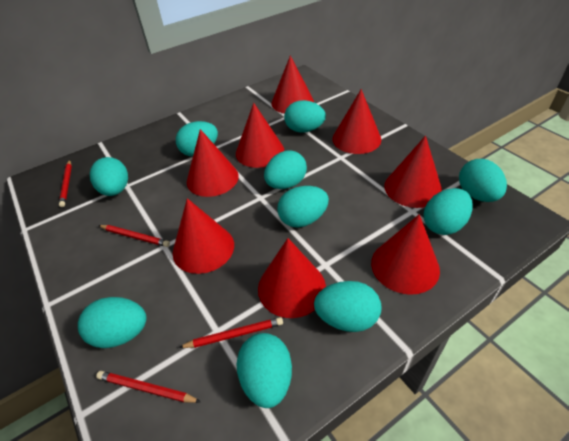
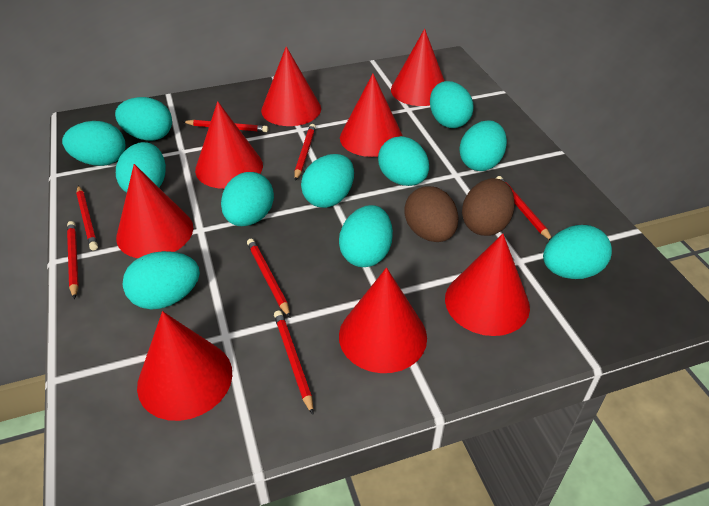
brown egg: none = 0 -> [404,186,458,242] [462,178,515,236] = 2
red pencil: [59,160,72,207] [96,371,201,403] [98,225,170,247] [178,317,283,348] = 4 -> [67,221,79,299] [76,185,98,250] [183,120,268,132] [247,239,290,317] [274,310,314,415] [295,124,316,181] [496,176,552,240] = 7
turquoise egg: [78,297,147,348] [90,157,128,196] [176,121,218,156] [236,333,292,408] [264,150,307,189] [277,186,329,228] [284,100,326,133] [314,281,381,332] [423,188,473,235] [459,159,507,202] = 10 -> [62,121,125,166] [115,97,172,141] [116,142,166,193] [123,251,200,310] [221,172,274,226] [301,154,354,208] [339,205,393,267] [378,136,429,186] [430,81,474,128] [459,120,507,171] [543,225,612,279] = 11

